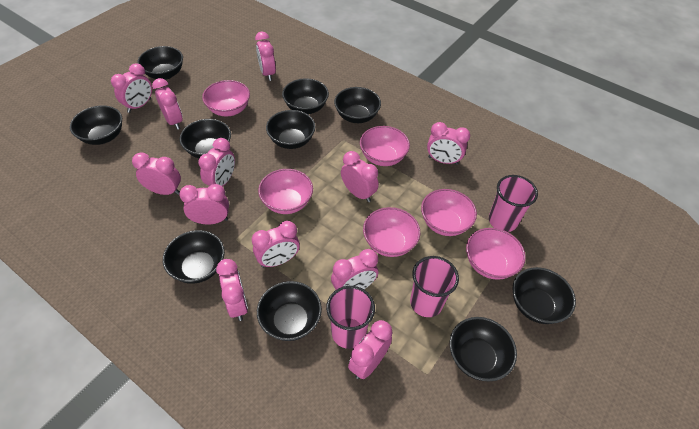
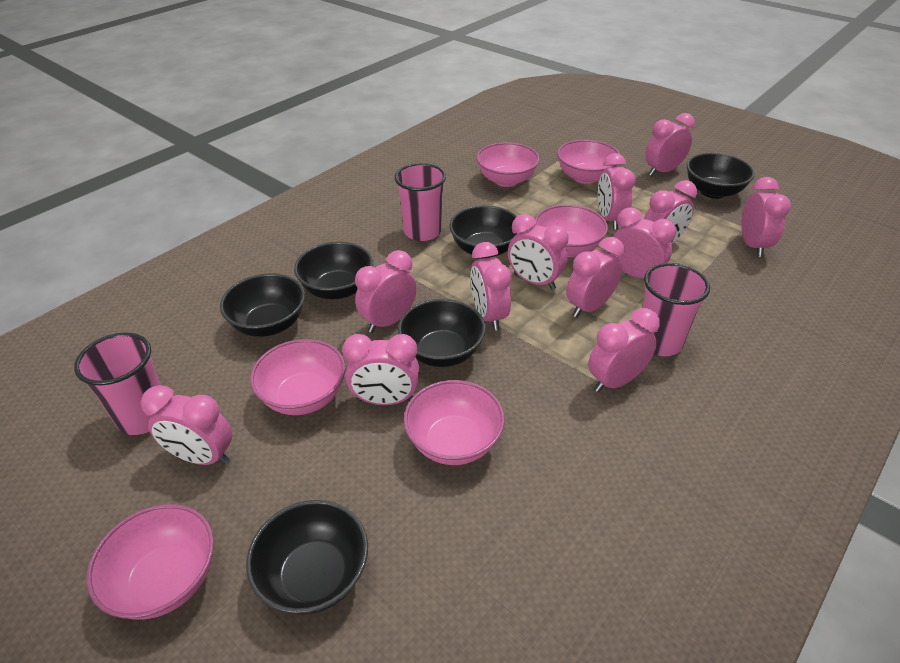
black bowl: [70,105,122,145] [137,46,183,80] [163,230,225,284] [180,119,231,158] [257,281,322,341] [266,110,315,149] [282,78,329,114] [334,87,381,123] [450,317,517,381] [512,267,576,324] = 10 -> [220,273,305,337] [246,500,368,615] [294,242,373,300] [398,299,486,367] [449,205,517,258] [687,153,755,199] = 6

